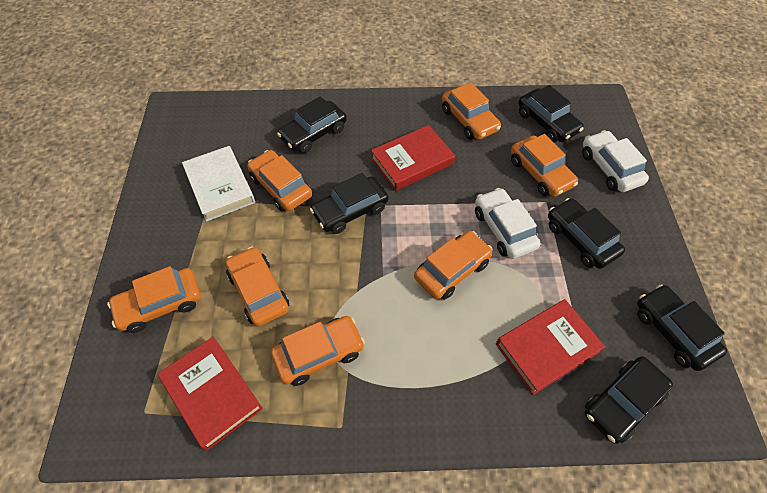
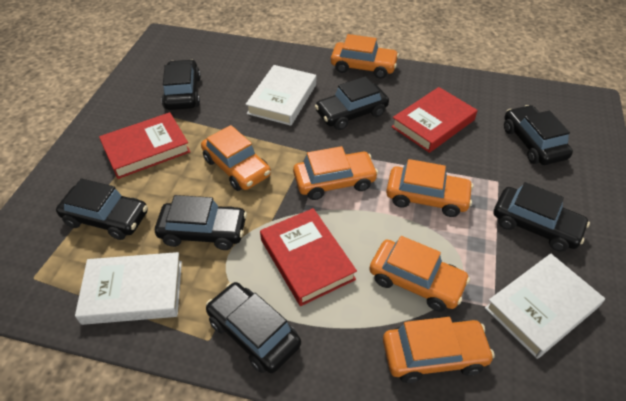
black car: [277,96,347,153] [310,173,388,234] [518,85,584,142] [548,198,625,269] [585,356,673,444] [637,284,727,371] = 6 -> [56,179,148,240] [155,195,247,250] [161,59,201,110] [206,282,301,373] [315,76,389,130] [494,182,590,252] [504,105,573,165] = 7
orange car: [107,266,201,333] [225,246,289,327] [247,150,312,211] [271,316,365,386] [414,231,492,300] [442,82,501,140] [511,134,578,197] = 7 -> [201,125,271,191] [293,146,378,200] [331,34,399,79] [369,236,470,312] [383,317,495,383] [386,159,473,217] = 6
white book: [182,146,255,222] = 1 -> [75,252,182,325] [245,65,316,126] [485,254,605,359] = 3
white car: [475,188,540,259] [582,130,649,192] = 2 -> none = 0

